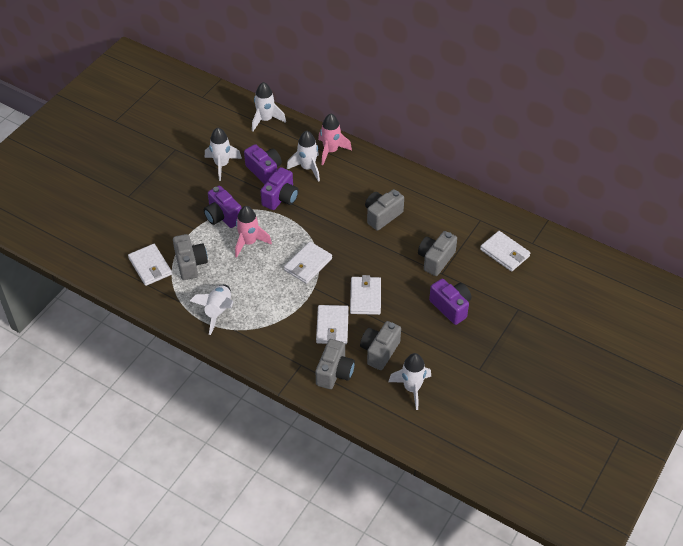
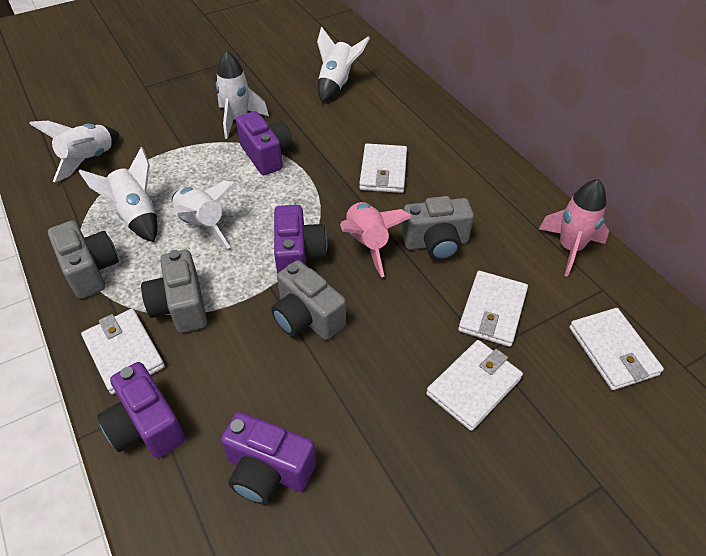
grey camera: [173,234,208,280] [316,339,355,389] [360,321,401,370] [365,189,404,231] [418,231,457,276] = 5 -> [48,220,119,299] [141,249,207,333] [271,260,346,340] [402,196,474,261] = 4

